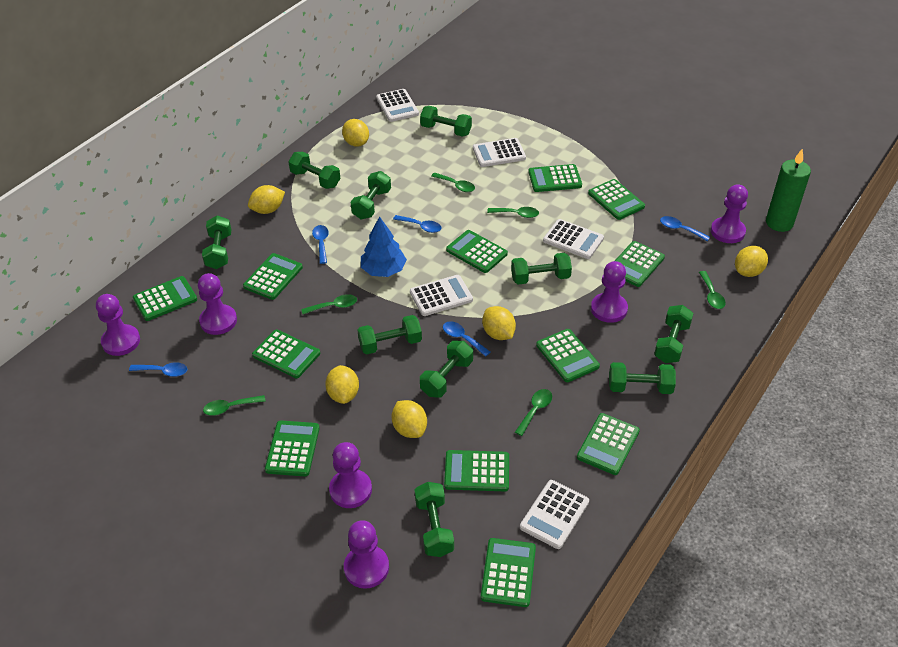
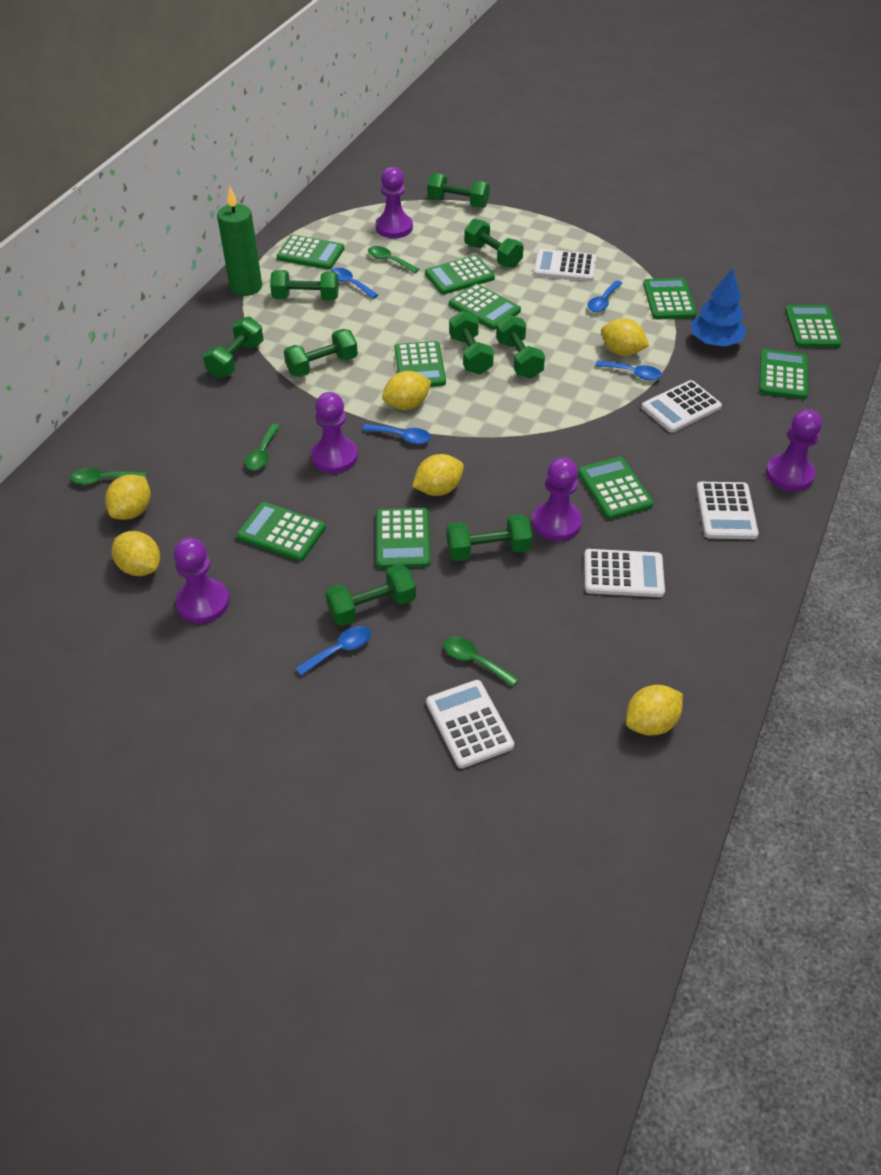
green calculator: [133,276,197,321] [243,253,303,300] [252,329,320,378] [265,420,320,476] [444,450,509,491] [446,230,508,273] [481,538,536,607] [528,164,582,192] [536,329,600,382] [577,413,640,475] [588,179,645,220] [615,241,665,287] = 12 -> [237,502,326,561] [276,235,344,270] [376,508,431,568] [395,341,446,387] [425,255,495,295] [449,284,521,330] [578,457,654,519] [643,278,697,319] [759,349,808,399] [785,305,842,348] = 10
green dumbbell: [202,215,232,269] [288,152,340,189] [350,171,391,219] [358,315,422,355] [415,482,454,557] [420,106,472,137] [420,341,473,398] [511,253,572,285] [609,362,676,394] [654,305,693,363] = 10 -> [203,317,264,378] [270,270,339,301] [284,329,358,377] [325,564,416,626] [427,173,490,208] [447,514,532,561] [449,311,494,375] [464,219,524,268] [496,315,545,379] = 9
green spoon: [203,395,266,416] [301,294,357,314] [431,172,475,192] [487,207,539,218] [515,389,552,436] [699,271,726,309] = 6 -> [71,468,146,485] [245,424,280,470] [368,246,419,273] [444,636,519,687] = 4
purple pawn: [96,294,140,356] [198,273,237,335] [329,442,372,508] [344,520,389,589] [591,261,628,323] [711,184,748,243] = 6 -> [173,538,230,623] [311,392,358,473] [375,167,413,238] [532,457,582,541] [766,409,822,491] = 5

